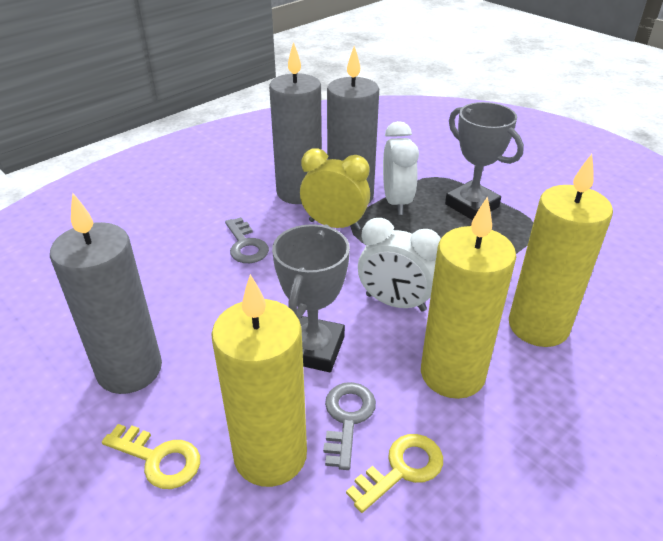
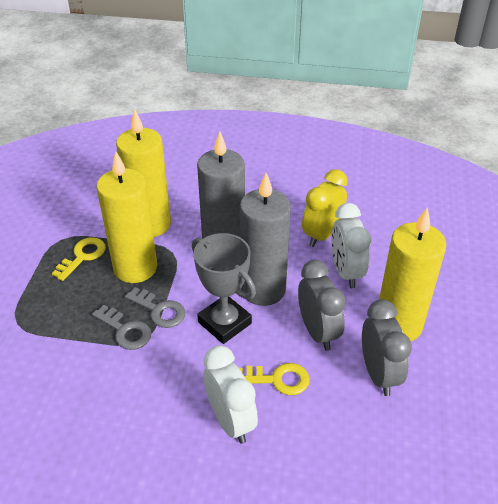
grey candle: [50,193,162,394] [269,42,322,204] [327,46,379,203] = 3 -> [197,131,245,239] [240,173,291,306] = 2
grey clock: none = 0 -> [298,260,346,351] [362,299,412,396] = 2
grey trophy: [272,224,350,372] [445,102,524,220] = 2 -> [192,233,256,344] = 1

